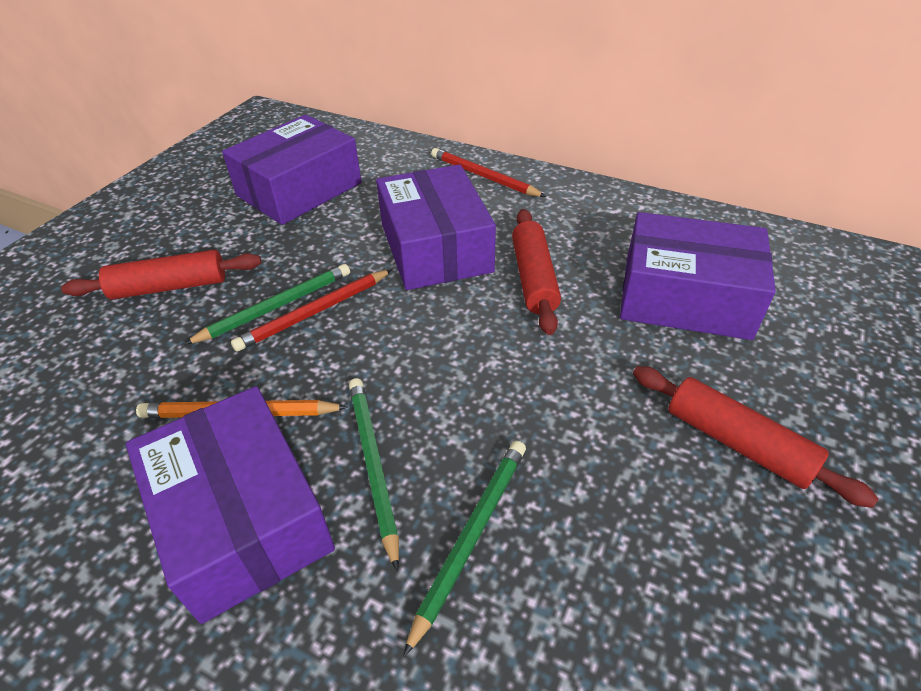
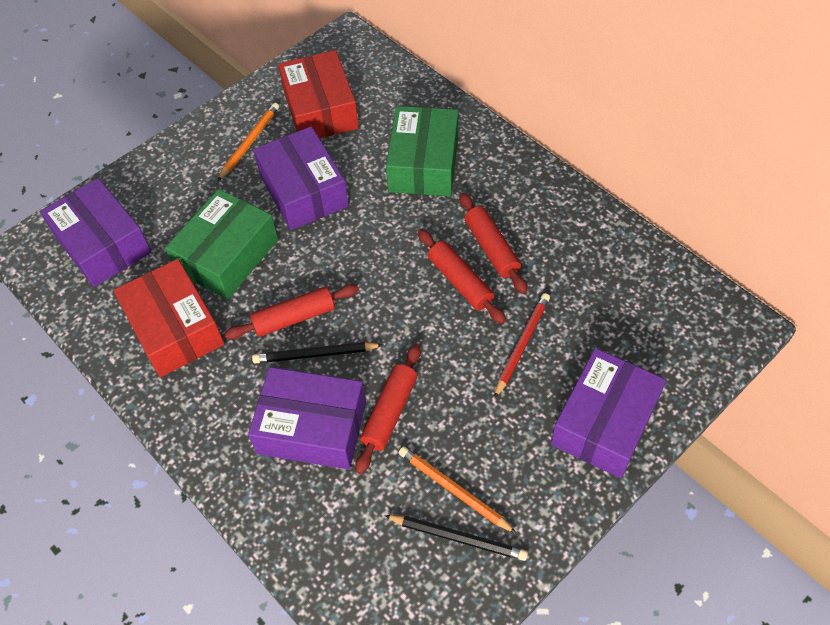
black pencil: none = 0 -> [252,342,383,363] [384,515,528,561] = 2
green box: none = 0 -> [165,189,278,299] [386,106,459,196] = 2
green pencil: [184,264,350,345] [349,378,399,572] [403,441,526,657] = 3 -> none = 0
orange pencil: [136,400,348,418] = 1 -> [218,103,279,181] [399,446,517,534] = 2
red box: none = 0 -> [114,259,224,377] [278,50,359,138] = 2
red pencil: [231,269,392,352] [431,148,546,197] = 2 -> [494,293,550,399] = 1
red rolling pin: [61,250,261,300] [512,209,561,335] [633,366,878,508] = 3 -> [224,284,359,339] [355,344,421,474] [418,229,506,324] [459,193,527,294] = 4

